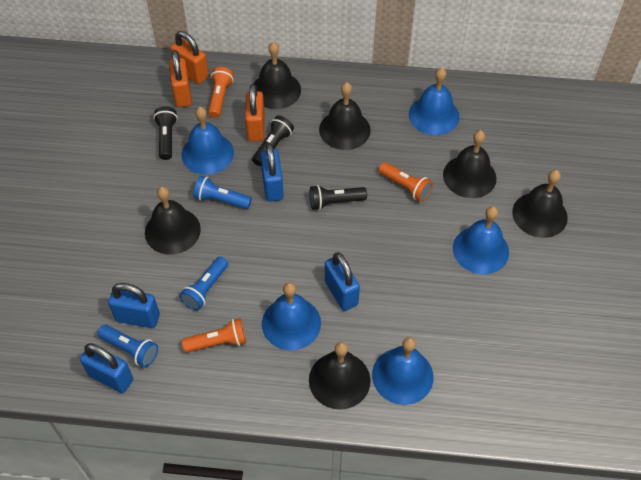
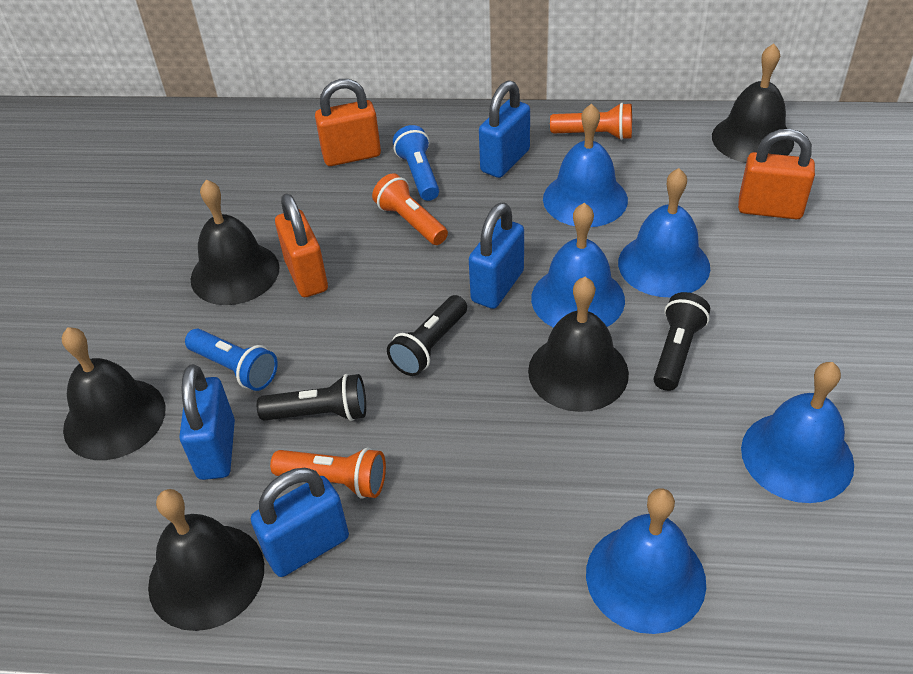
black bell: [145,186,201,255] [254,42,301,109] [309,342,371,409] [319,82,371,150] [443,130,496,198] [512,170,568,238] = 6 -> [62,327,165,460] [148,489,264,631] [191,180,280,305] [528,277,629,412] [712,44,794,163] = 5
blue flashlight: [97,325,158,368] [179,257,228,311] [193,176,252,209] = 3 -> [185,329,278,391] [393,125,439,201] = 2

